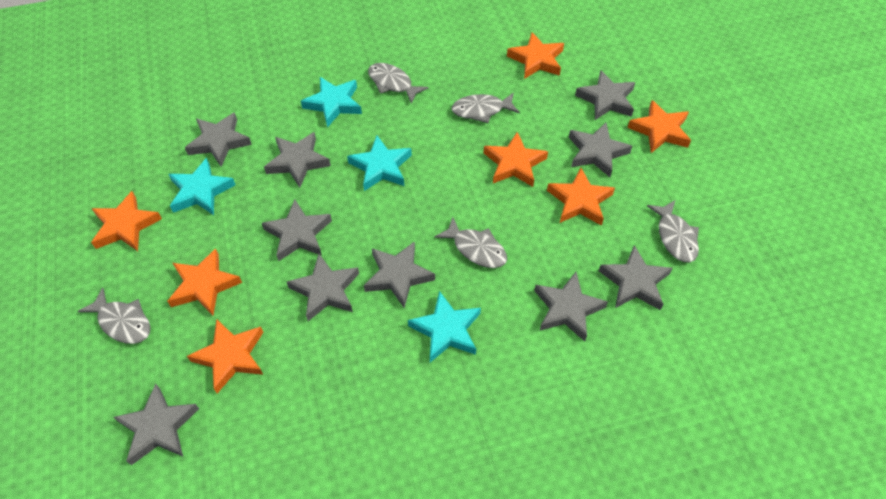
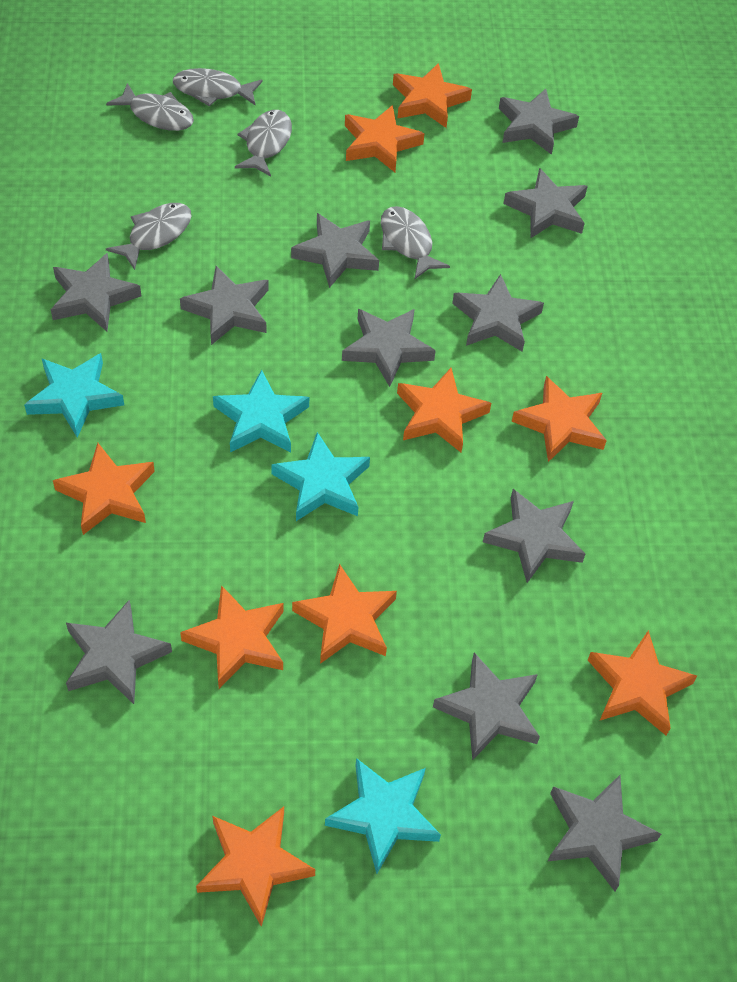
grey star: [114,384,199,465] [185,112,252,167] [262,200,332,261] [264,132,331,188] [287,254,359,321] [364,241,435,308] [534,272,608,341] [569,122,632,177] [575,70,635,120] [599,245,672,310] = 10 -> [51,253,141,331] [66,599,172,704] [180,266,269,345] [291,213,379,288] [342,309,436,387] [433,653,540,761] [452,274,544,352] [483,489,585,583] [499,89,579,155] [503,168,588,238] [547,775,661,891] = 11
orange star: [91,191,162,251] [167,248,242,315] [187,319,263,393] [484,132,548,187] [507,32,564,79] [547,168,615,226] [627,100,691,153] = 7 -> [53,443,155,535] [180,585,284,689] [196,806,315,927] [292,564,397,664] [345,105,425,172] [393,63,472,128] [397,368,491,452] [512,376,607,462] [588,630,697,736] = 9

